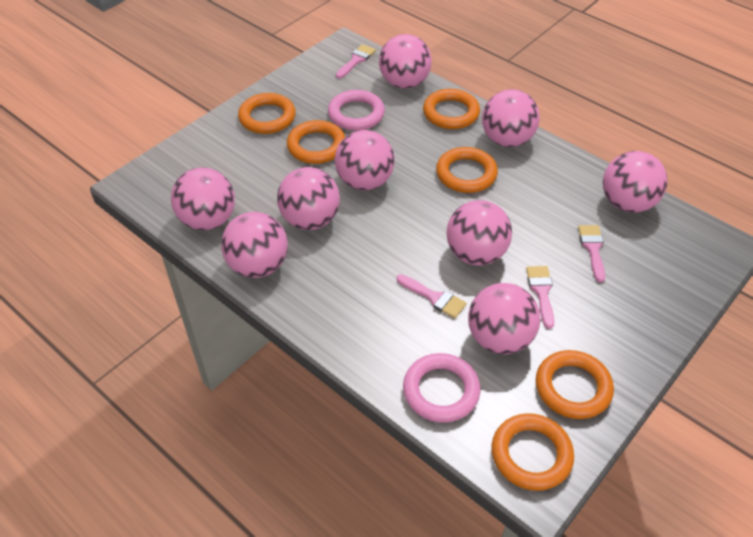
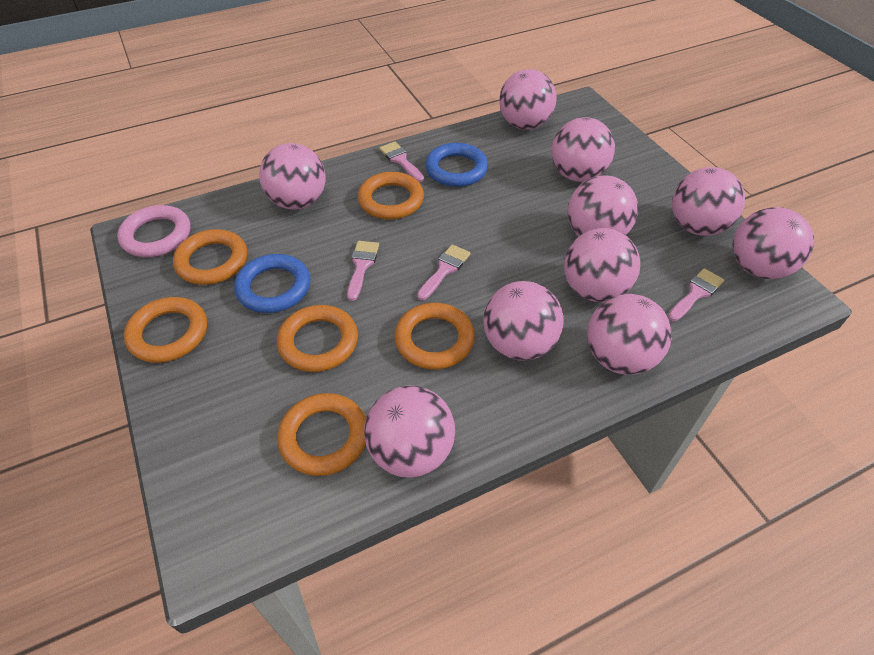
blue ring: none = 0 -> [234,254,310,313] [425,143,488,187] = 2
pink ball: [171,167,235,230] [221,212,288,278] [277,167,340,230] [335,130,395,190] [379,34,432,89] [446,200,512,266] [468,283,540,354] [482,89,540,147] [603,151,667,213] = 9 -> [259,143,326,210] [364,385,455,478] [483,281,564,361] [499,69,556,130] [551,117,615,182] [564,228,640,302] [568,176,638,236] [587,294,672,375] [672,167,745,236] [733,207,814,279] = 10
pink ring: [328,90,385,130] [403,353,480,423] = 2 -> [117,205,190,257] = 1

